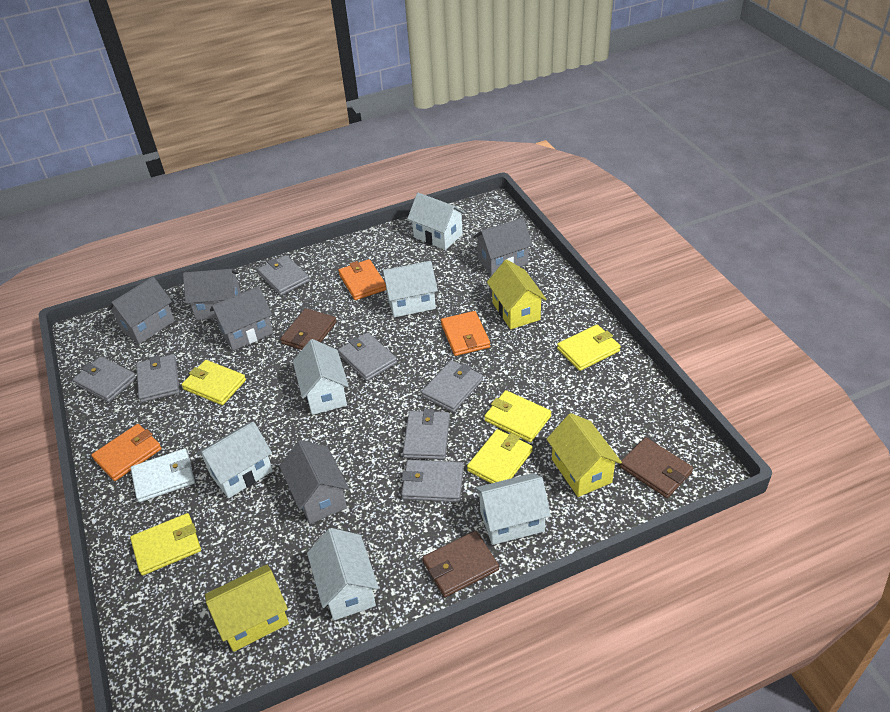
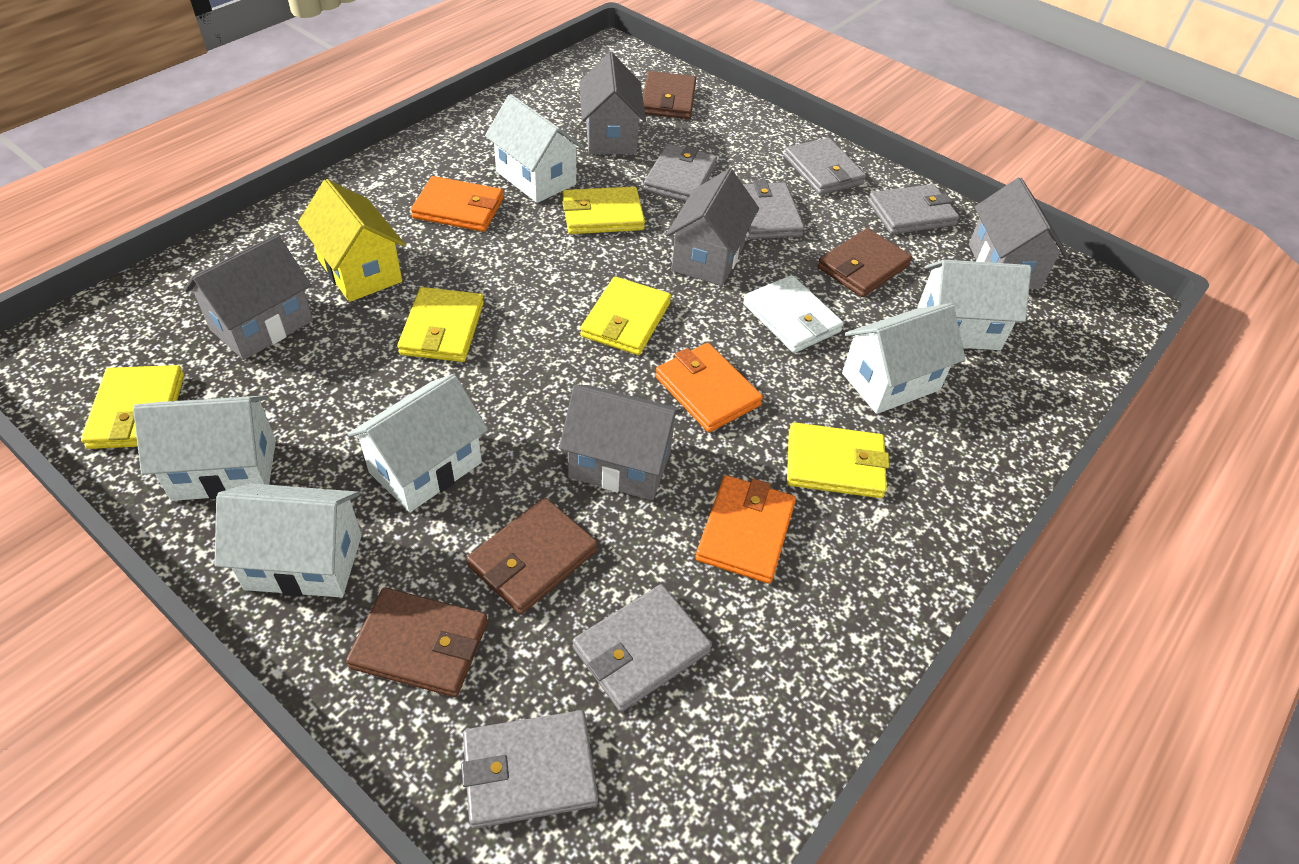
brown wallet: [280,308,337,350] [422,531,499,597] [620,437,693,498] = 3 -> [346,587,488,697] [467,497,598,615] [643,71,696,119] [817,228,912,297] = 4
grey wallet: [73,356,137,402] [136,354,180,403] [257,255,310,296] [338,332,397,381] [401,460,464,502] [403,409,450,460] [421,360,483,412] = 7 -> [461,710,598,829] [572,584,712,712] [643,144,717,202] [743,180,805,239] [784,138,866,195] [868,184,959,234] = 6
yellow house: [205,565,289,652] [487,260,547,329] [547,413,622,497] = 3 -> [298,179,405,302] = 1

